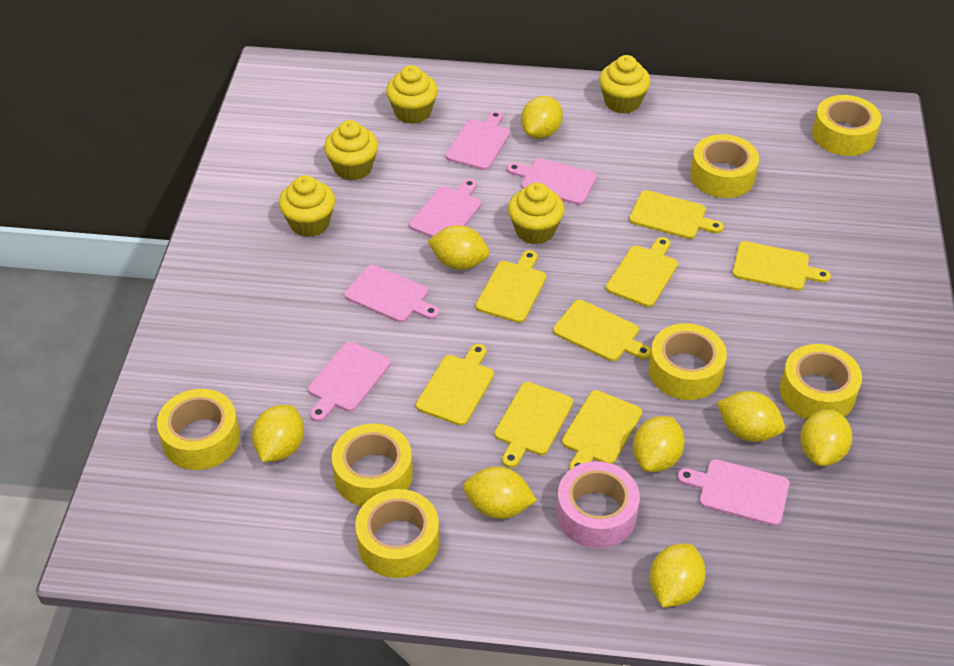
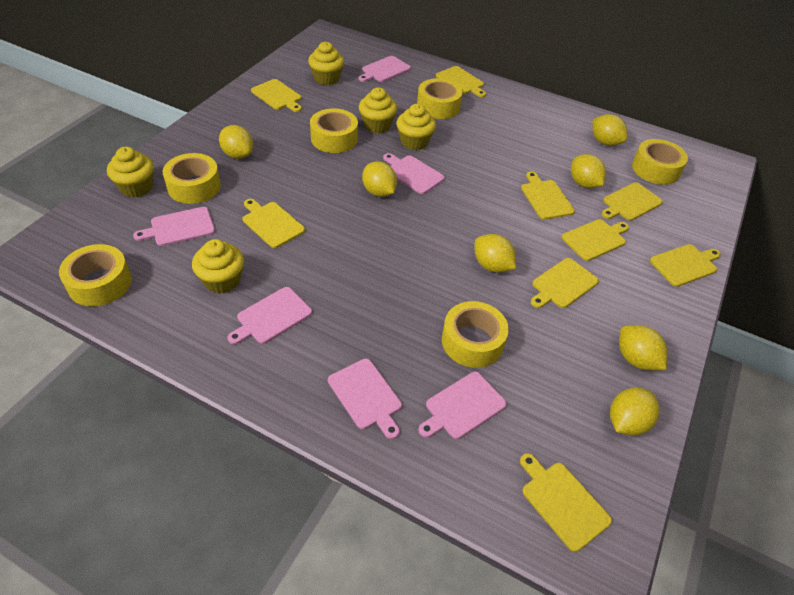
pink tape: [556,461,640,548] = 1 -> none = 0
yellow cutting board: [416,344,494,426] [476,250,546,323] [495,382,573,468] [553,300,651,361] [562,390,642,470] [606,237,678,307] [629,190,724,239] [732,241,831,291] = 8 -> [243,199,305,248] [251,79,302,112] [436,66,486,97] [520,453,612,552] [521,171,575,219] [531,258,599,308] [562,219,629,261] [601,182,663,221] [650,244,721,287] = 9
yellow lemon: [252,405,304,462] [428,225,489,270] [463,466,537,519] [521,96,563,139] [633,416,685,472] [649,543,706,607] [717,391,785,442] [800,409,852,466] = 8 -> [219,125,254,159] [362,161,397,197] [475,234,516,273] [571,154,606,188] [593,114,628,146] [610,387,660,436] [619,325,667,370] = 7
yellow tape: [157,389,240,470] [332,424,413,506] [355,489,439,578] [649,323,727,400] [690,134,759,198] [780,344,862,419] [812,95,881,156] = 7 -> [59,244,132,306] [163,153,221,204] [310,108,358,153] [417,78,463,119] [442,301,509,368] [632,139,688,185] = 6

